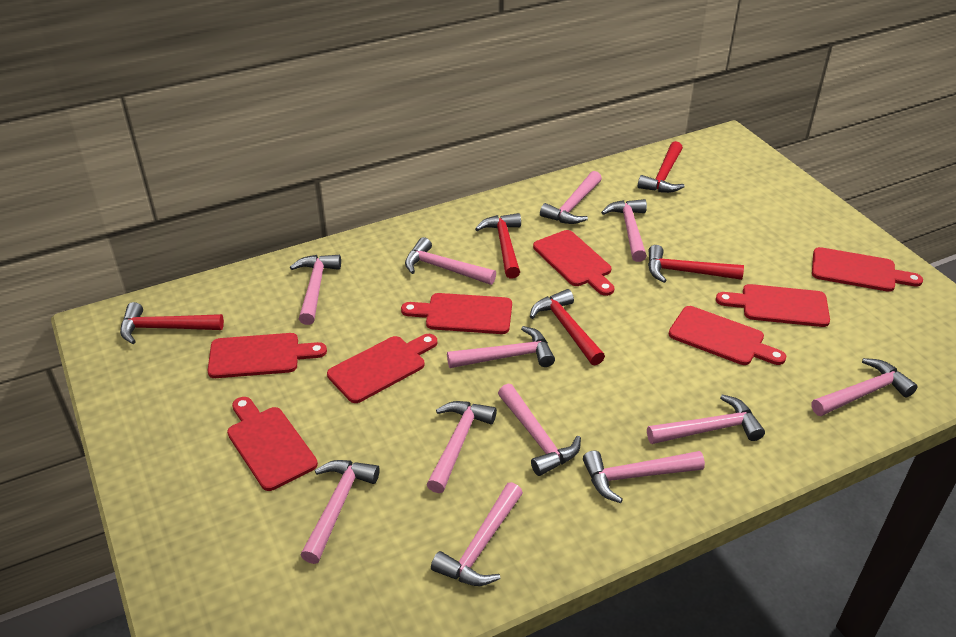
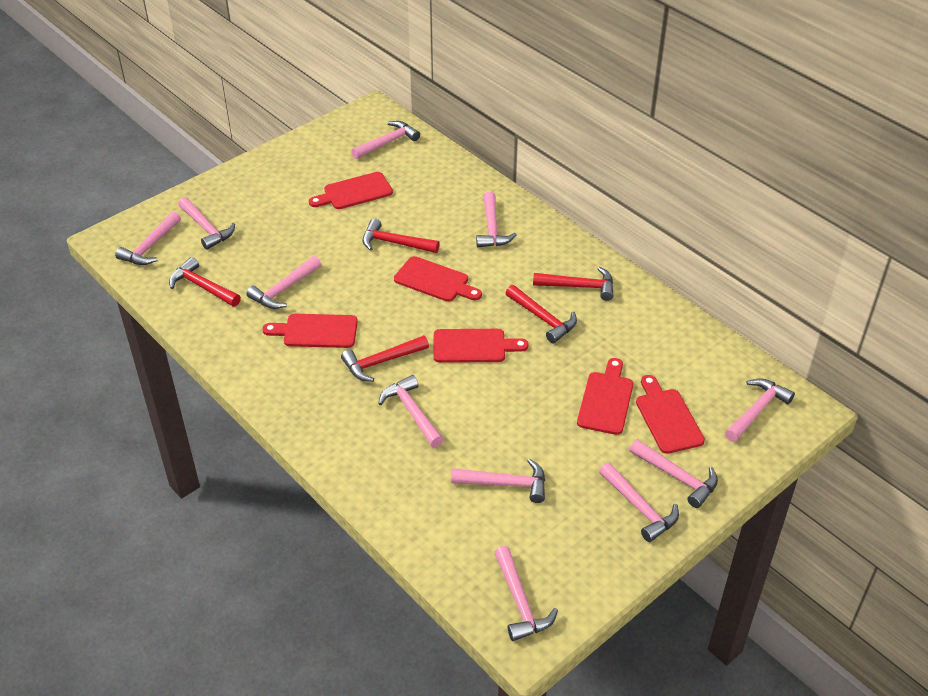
pink hammer: [290,255,341,325] [301,460,380,564] [405,237,496,285] [426,401,497,493] [431,482,523,586] [447,326,555,368] [498,384,581,476] [540,171,602,224] [583,451,705,503] [601,199,647,262] [647,395,765,444] [811,358,918,416] = 12 -> [115,211,181,265] [178,197,235,250] [246,256,321,309] [351,121,420,159] [378,375,444,447] [451,459,545,503] [476,191,517,247] [494,546,558,641] [599,462,679,542] [630,439,718,508] [725,378,795,442] = 11
red cutting board: [208,333,327,378] [227,397,318,491] [327,334,437,403] [401,293,512,334] [533,230,614,296] [669,306,786,365] [716,284,830,327] [812,247,923,292] = 8 -> [262,314,358,348] [309,172,393,209] [394,256,482,302] [433,329,529,363] [577,358,633,435] [636,375,705,454] = 6

